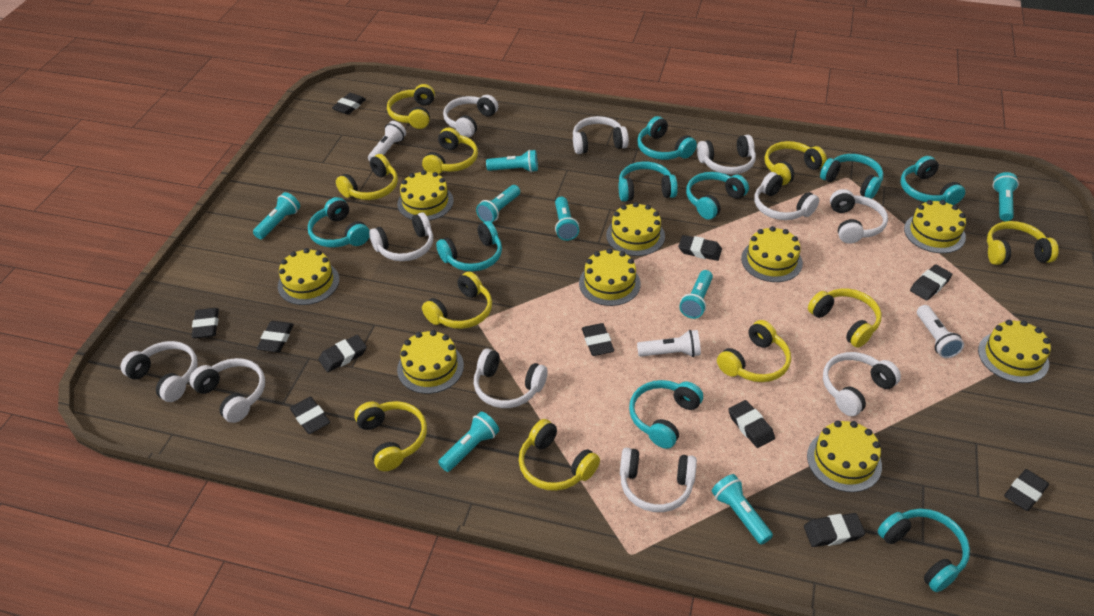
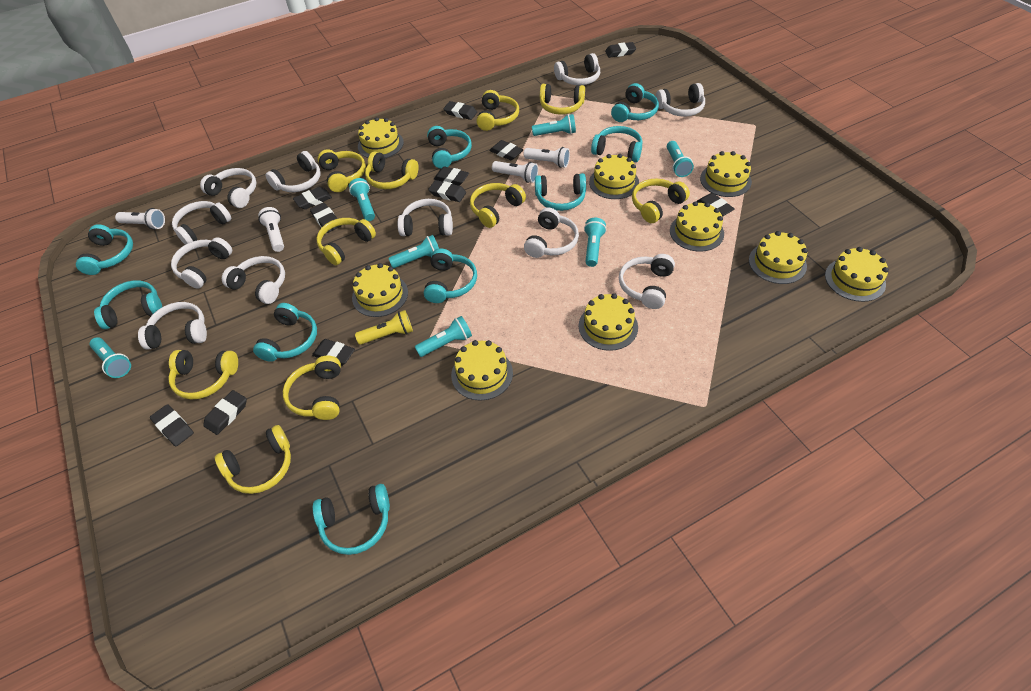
turquoise flashlight: [253,192,300,239] [438,412,499,472] [476,185,520,222] [486,150,538,173] [555,197,579,241] [679,270,713,319] [712,474,773,545] [993,172,1019,221] = 8 -> [89,337,131,378] [349,178,375,221] [388,235,439,268] [415,316,472,357] [532,114,576,136] [584,218,606,267] [667,141,694,177] = 7
white flashlight: [368,121,406,161] [637,330,701,357] [917,305,964,358] = 3 -> [115,208,165,230] [258,207,284,252] [492,161,538,183] [524,147,570,168] = 4
yellow flashlight: none = 0 -> [355,310,413,345] = 1

